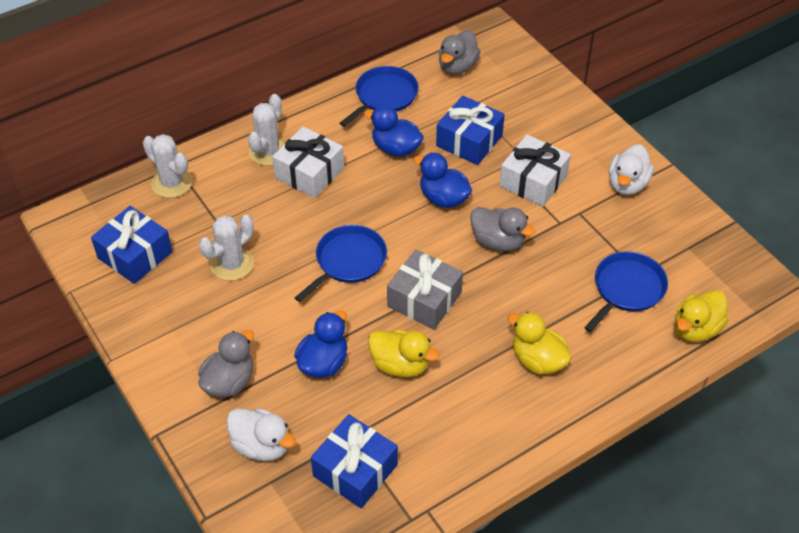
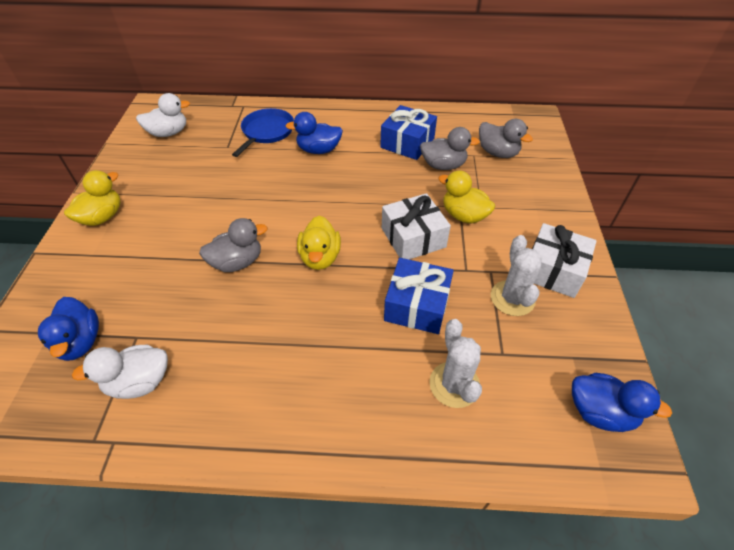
blue gift: [91,206,173,284] [311,414,398,508] [436,96,505,165] = 3 -> [380,105,437,160] [384,258,454,334] = 2
blue pan: [295,225,387,302] [340,66,418,127] [584,251,668,332] = 3 -> [232,108,294,157] = 1
grey gift: [387,249,463,330] = 1 -> none = 0
white cactus: [143,134,193,198] [199,215,254,281] [248,94,286,166] = 3 -> [429,319,482,408] [491,235,542,316] = 2

